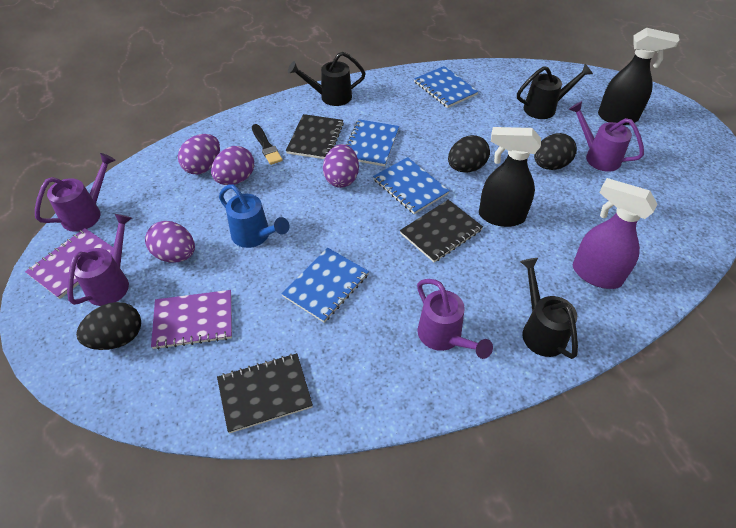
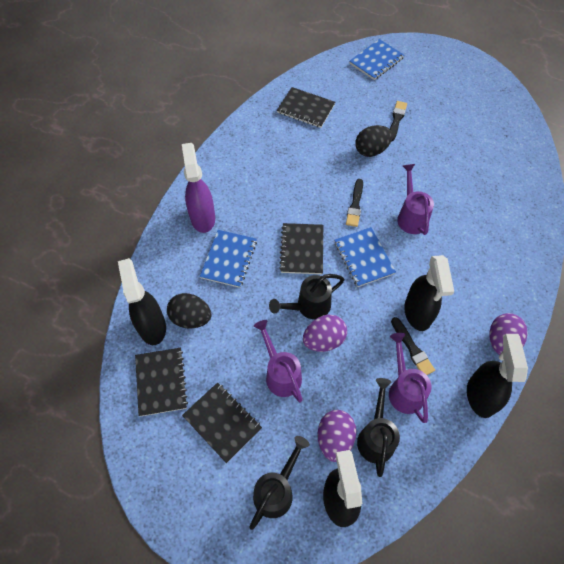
black brush: [252,124,283,165] = 1 -> [346,179,363,227] [390,101,407,142] [391,317,435,375] = 3
black egg: [76,302,141,350] [448,135,490,172] [534,133,577,170] = 3 -> [167,293,211,329] [355,125,393,157] = 2
black notebook: [217,353,313,434] [286,114,344,159] [400,199,483,262] = 3 -> [135,348,188,417] [182,382,262,463] [277,87,335,128] [279,223,323,274] = 4
black spray bottle: [479,127,541,227] [598,28,680,125] = 2 -> [118,258,166,345] [323,450,362,527] [404,255,454,331] [467,334,528,418] = 4
blue notebook: [281,248,369,322] [346,119,399,166] [373,157,450,214] [414,66,479,108] = 4 -> [200,230,257,288] [334,227,396,287] [349,39,405,80] = 3
blue watering can: [219,184,289,248] = 1 -> none = 0
purple egg: [145,221,195,263] [178,134,220,175] [211,146,254,185] [323,144,359,188] = 4 -> [303,314,347,352] [318,410,356,462] [489,313,528,355] = 3
purple notebook: [25,228,113,299] [151,290,232,349] = 2 -> none = 0
purple watering can: [35,153,116,232] [67,214,132,306] [417,279,493,359] [569,101,644,172] = 4 -> [254,320,303,402] [389,333,432,423] [397,164,434,235] = 3

